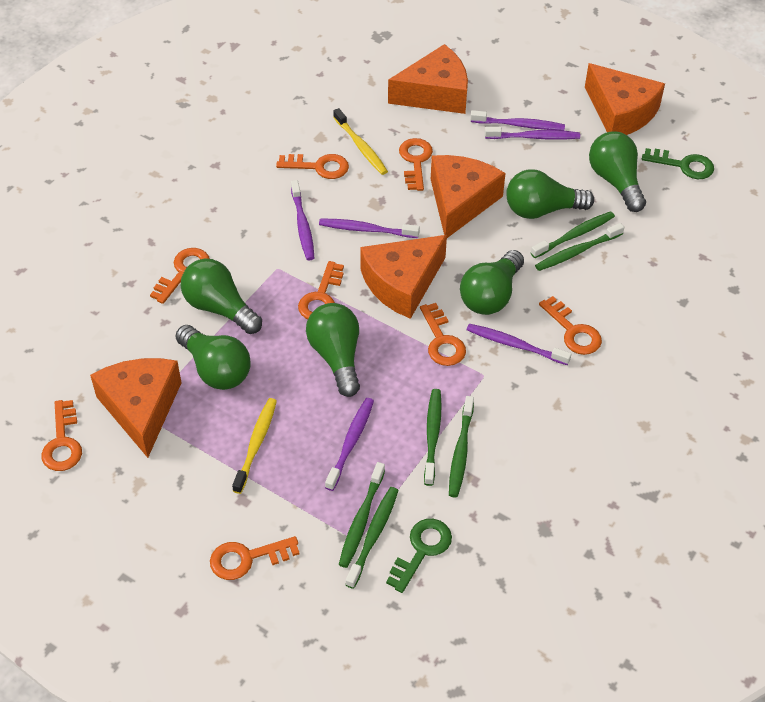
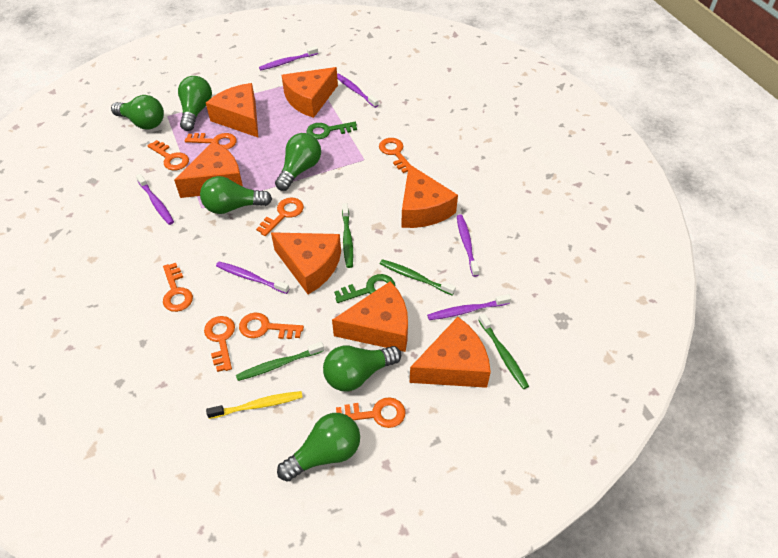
green toothbrush: [339,462,385,568] [345,487,399,589] [424,389,442,486] [449,396,474,497] [531,211,615,258] [535,223,624,271] = 6 -> [236,342,324,381] [342,203,353,268] [380,259,456,296] [478,313,529,389] = 4
orange cheese: [90,358,182,458] [360,235,447,319] [388,44,468,114] [431,155,505,238] [585,63,665,135] = 5 -> [174,142,243,198] [206,83,259,138] [271,232,341,294] [282,67,338,118] [332,281,408,352] [401,164,458,228] [410,317,491,388] = 7
yellow toothbrush: [232,398,277,494] [333,108,388,175] = 2 -> [206,391,303,419] = 1

